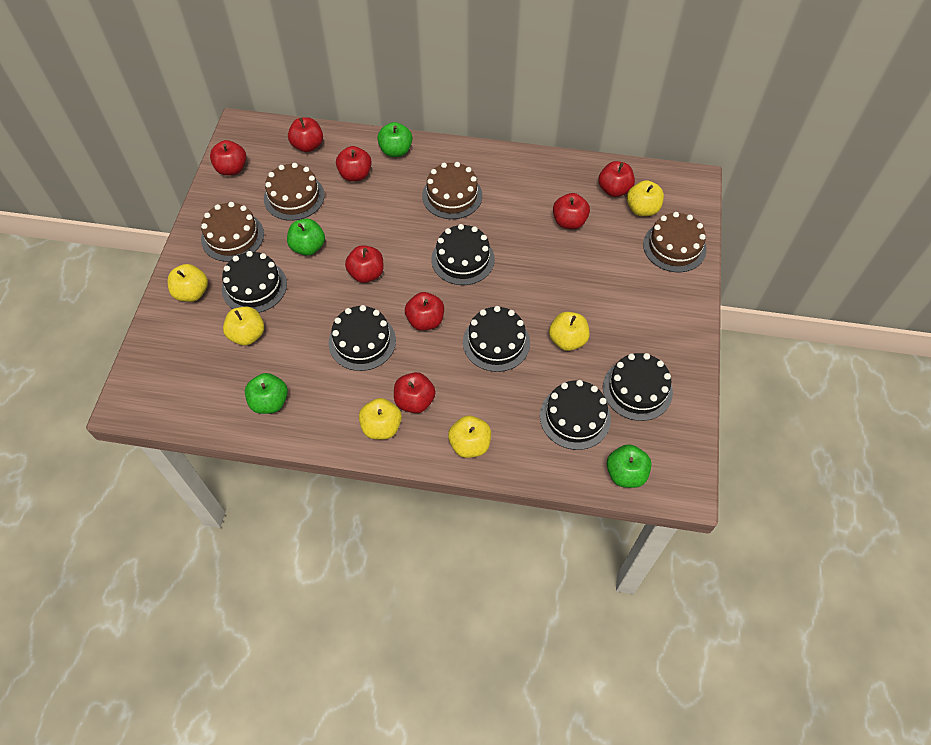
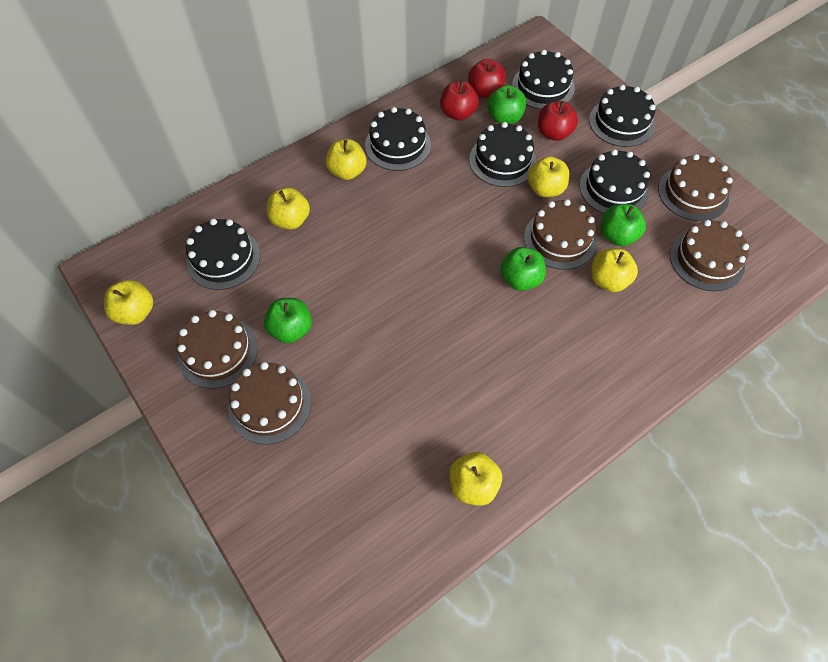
brown cake: [201,202,264,262] [264,163,325,221] [422,162,482,219] [643,212,707,272] = 4 -> [177,310,258,389] [228,362,311,444] [524,199,597,270] [658,154,733,221] [670,220,749,291] = 5
red apple: [210,140,247,176] [288,117,323,152] [336,146,372,181] [345,245,384,283] [394,372,436,413] [405,292,444,331] [553,193,590,229] [598,161,635,197] = 8 -> [440,81,479,121] [468,59,506,98] [538,101,578,141] = 3

